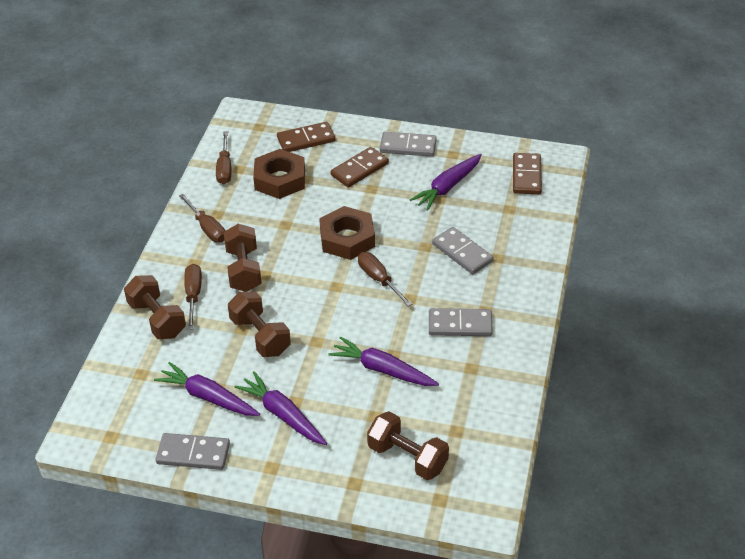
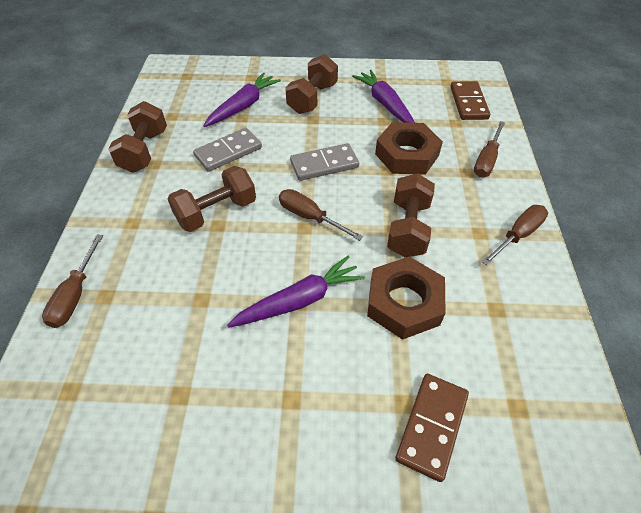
brown domino: [277,122,335,152] [330,147,389,188] [513,153,542,194] = 3 -> [395,374,469,482] [450,81,490,120] = 2
grey domino: [156,433,230,470] [380,132,437,157] [429,308,493,336] [432,227,494,274] = 4 -> [193,128,262,172] [290,143,359,181] = 2
purple carrot: [154,362,260,416] [235,371,327,445] [329,336,439,386] [410,154,482,211] = 4 -> [204,73,281,127] [227,256,365,328] [352,70,415,123] = 3

